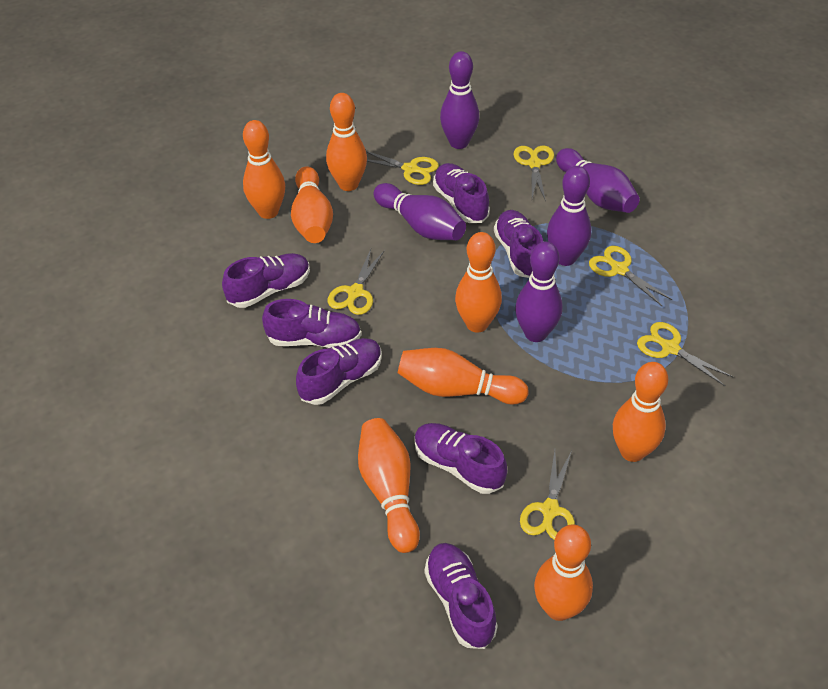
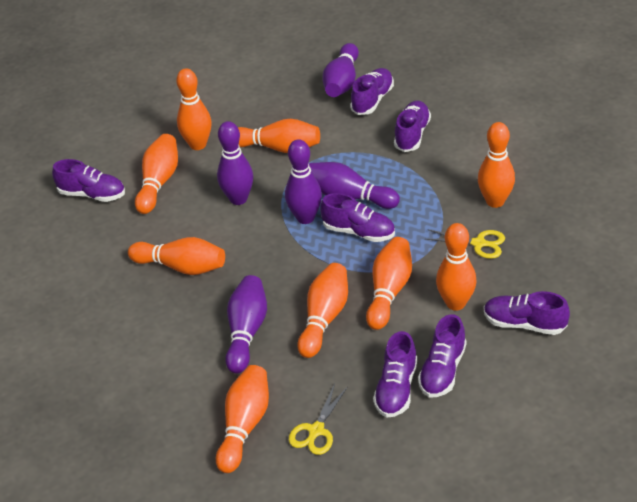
orange bowling pin: [243,120,285,219] [291,166,333,243] [326,93,367,191] [358,418,420,553] [398,348,528,405] [455,232,502,333] [534,524,593,621] [613,362,668,462] = 8 -> [128,237,225,275] [135,134,178,214] [176,68,212,150] [216,365,269,473] [238,119,320,153] [297,263,348,358] [366,237,412,330] [436,223,477,311] [478,122,515,208] = 9
yellow scissors: [328,249,385,315] [366,151,439,185] [514,146,554,201] [520,450,575,540] [589,246,672,306] [637,322,733,386] = 6 -> [289,384,348,455] [425,230,505,259] = 2

